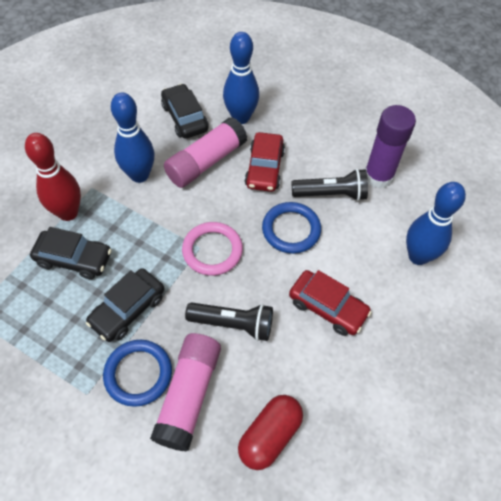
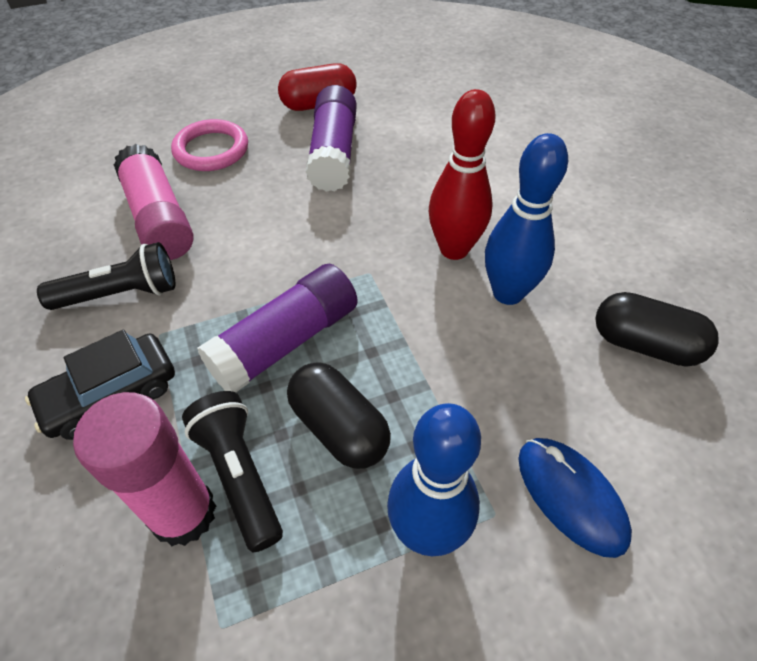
black capsule: none = 0 -> [287,363,391,469] [595,292,719,367] = 2
black car: [30,227,112,280] [86,268,164,342] [161,84,209,139] = 3 -> [25,330,175,440] = 1
blue bowling pin: [111,92,154,183] [223,32,259,124] [406,182,466,265] = 3 -> [387,403,481,556] [485,133,568,305] = 2
blue mouse: none = 0 -> [518,438,632,558] = 1
blue ring: [103,340,172,407] [262,202,321,254] = 2 -> none = 0
purple glue stick: [365,105,416,189] = 1 -> [197,264,358,393] [305,85,356,192] = 2
red car: [244,132,285,192] [289,270,372,336] = 2 -> none = 0

